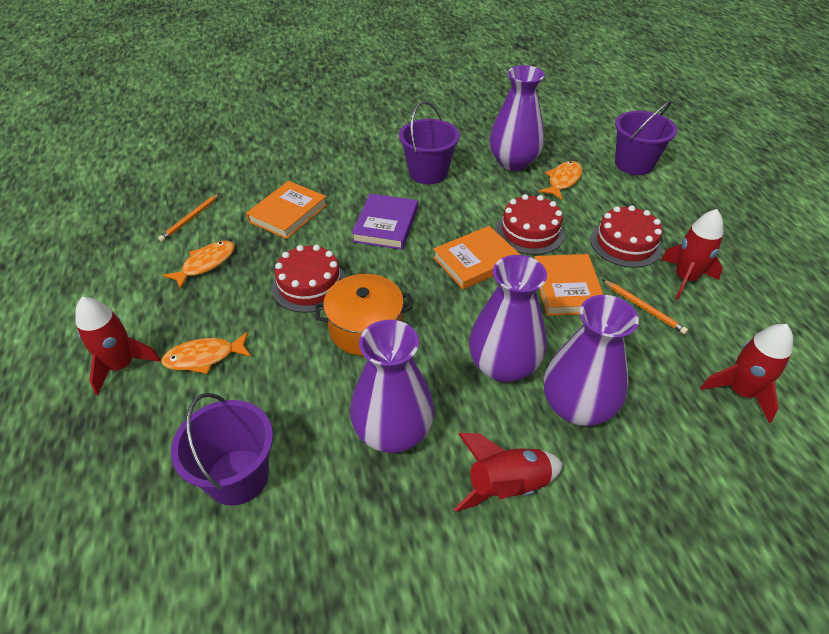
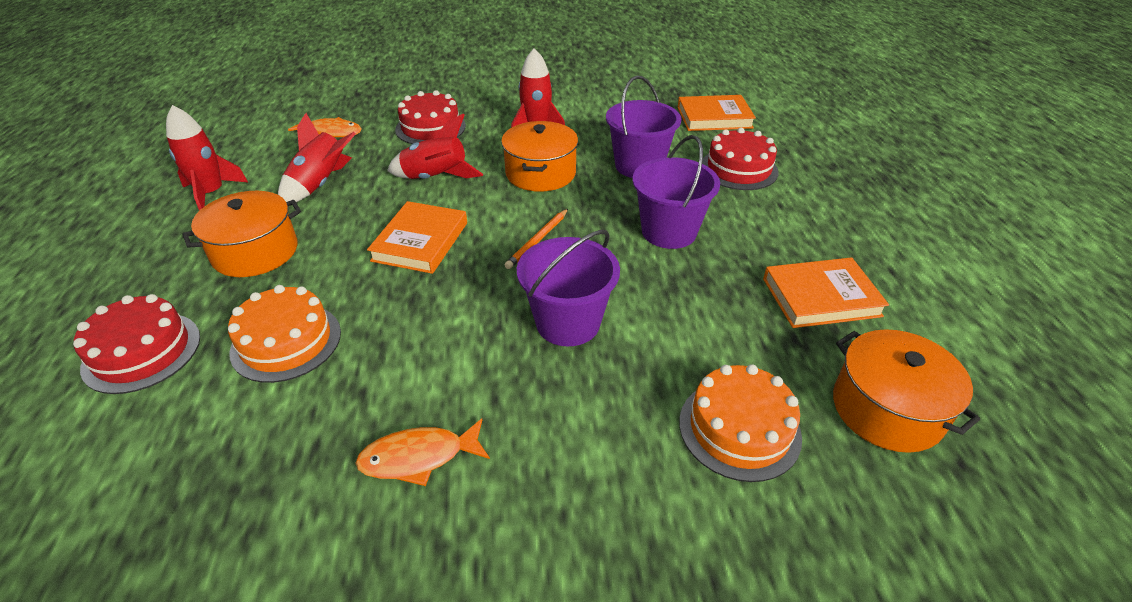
orange cake: none = 0 -> [228,285,341,383] [679,364,802,482] = 2
orange fish: [161,332,251,374] [163,241,235,290] [539,161,582,200] = 3 -> [288,117,362,138] [355,419,490,486] = 2
orange pencil: [158,194,220,242] [602,279,688,334] = 2 -> [505,209,568,269] = 1
orange pot: [315,274,413,356] = 1 -> [183,191,301,277] [501,121,578,192] [833,329,980,453] = 3
purple book: [352,194,418,250] = 1 -> none = 0
purple vase: [350,320,434,453] [469,255,547,383] [490,65,545,171] [544,295,639,426] = 4 -> none = 0

